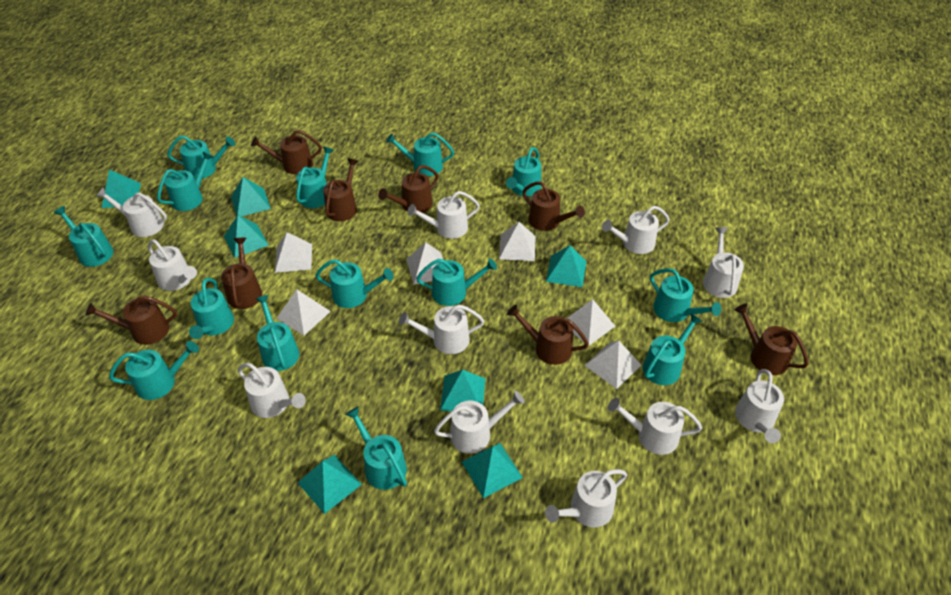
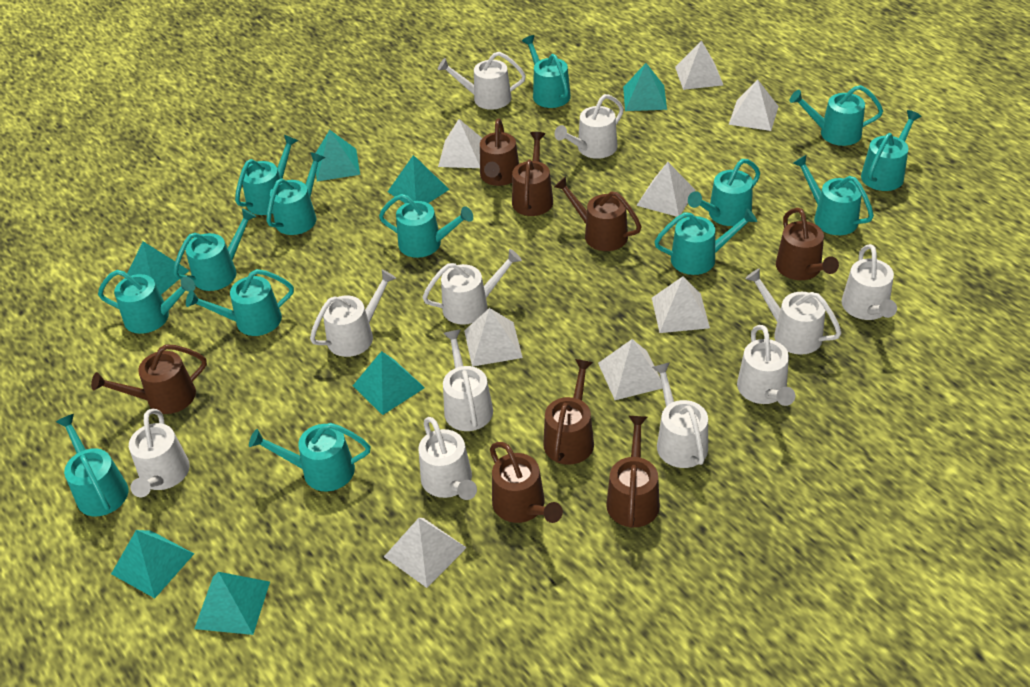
white pyramid: [275,232,312,273] [277,289,331,336] [406,242,443,285] [499,222,536,261] [567,299,615,346] [584,340,641,389] = 6 -> [384,518,467,588] [438,119,482,168] [464,308,523,367] [598,339,663,400] [636,162,695,217] [652,276,710,333] [675,40,723,90] [729,80,779,131] = 8

